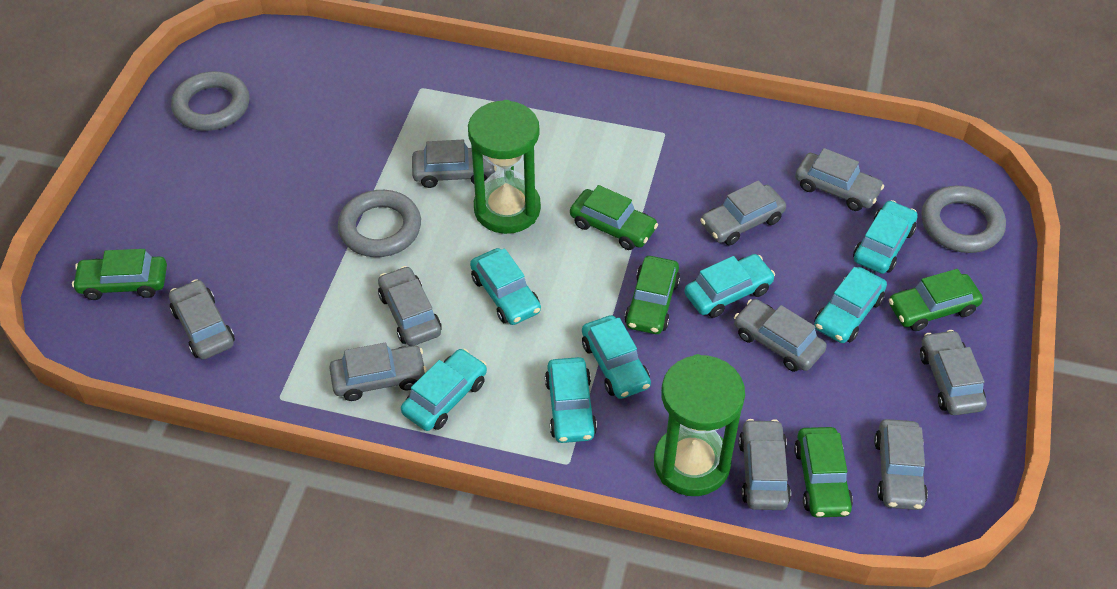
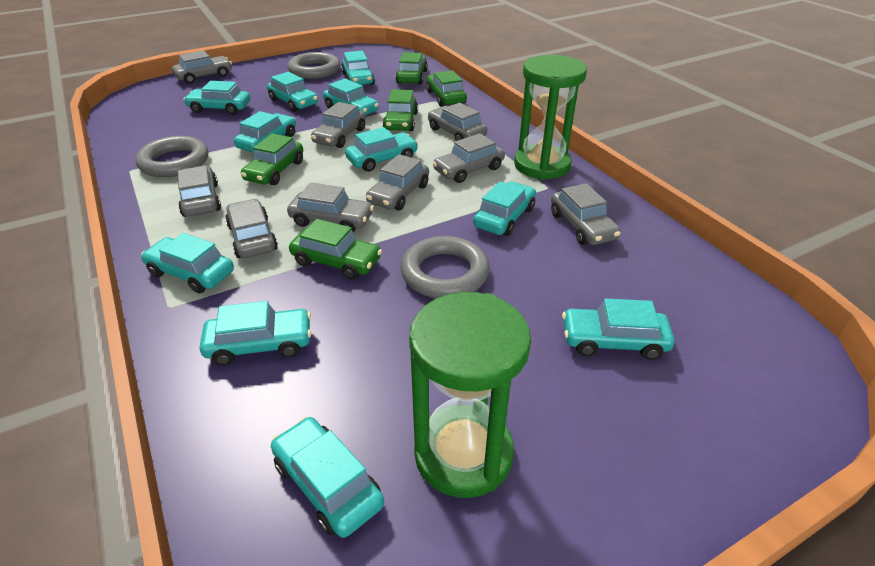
grey car: [169,279,235,360] [329,343,427,401] [378,266,442,346] [412,140,497,188] [700,180,786,245] [734,299,827,372] [739,419,791,510] [795,148,884,211] [874,419,928,510] [920,330,987,415] = 10 -> [172,50,232,84] [177,165,221,217] [225,199,278,258] [287,182,374,233] [311,102,366,148] [366,154,429,211] [428,103,487,141] [433,133,505,183] [551,183,621,245] = 9
turquoise car: [401,348,487,431] [470,248,541,325] [545,357,597,443] [582,315,651,399] [684,254,775,318] [814,267,887,343] [853,200,918,274] = 7 -> [141,233,234,294] [183,81,250,115] [200,301,311,366] [234,111,296,153] [267,72,318,112] [271,417,384,538] [323,79,379,115] [341,51,375,85] [345,127,418,172] [473,181,536,236] [562,298,674,360] = 11

